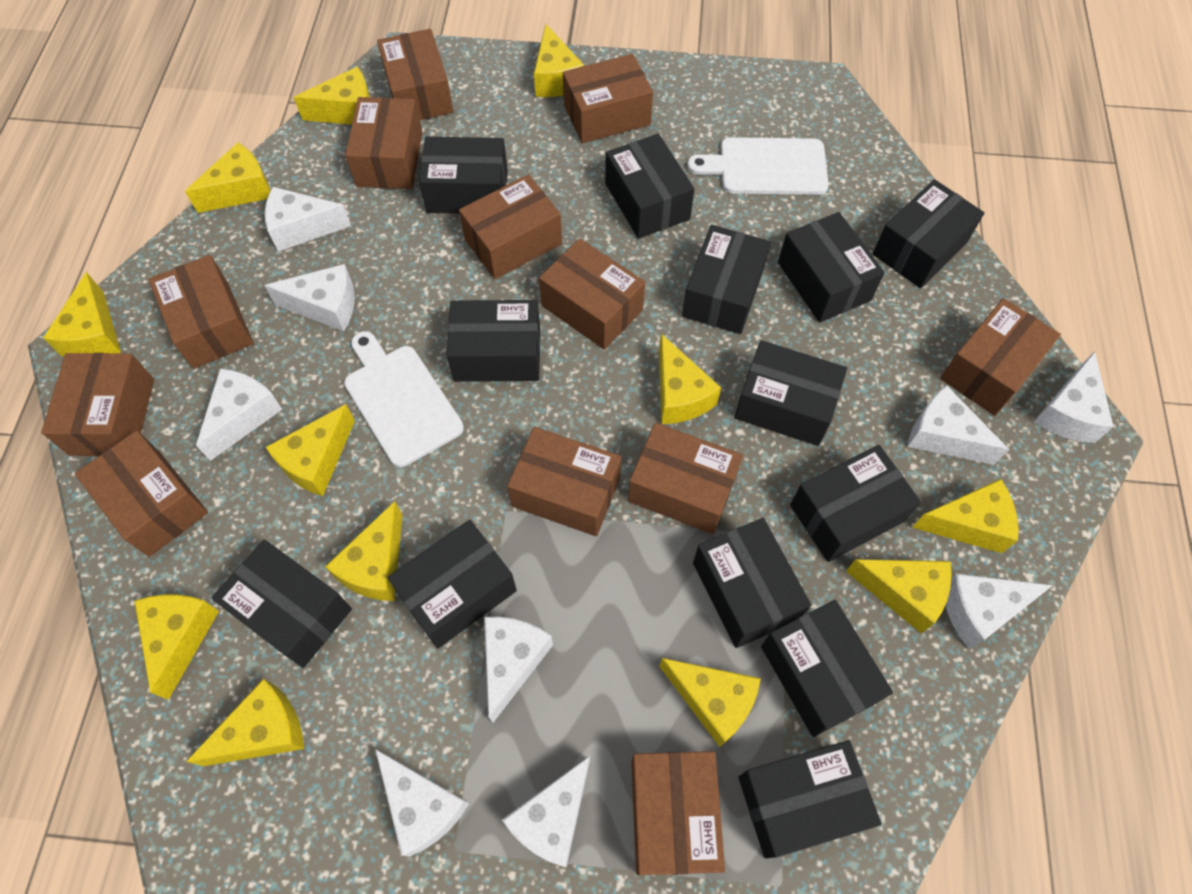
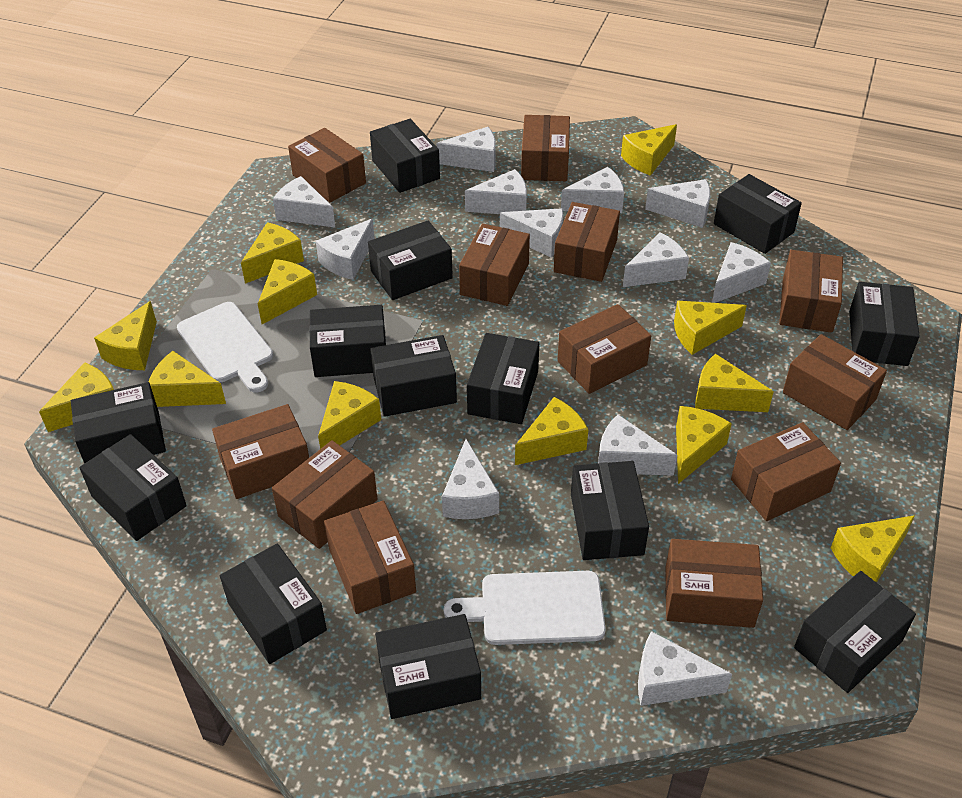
white cheese: [196,368,283,461] [264,264,355,331] [265,187,351,252] [375,749,469,857] [484,617,553,723] [502,756,590,868] [908,385,1009,465] [945,574,1053,649] [1034,351,1114,443] = 9 -> [273,176,335,227] [316,219,375,280] [436,127,495,172] [442,439,499,519] [465,169,527,214] [500,208,563,258] [561,167,624,213] [598,415,677,476] [623,232,689,287] [638,631,732,706] [645,179,710,228] [712,242,771,303] = 12

